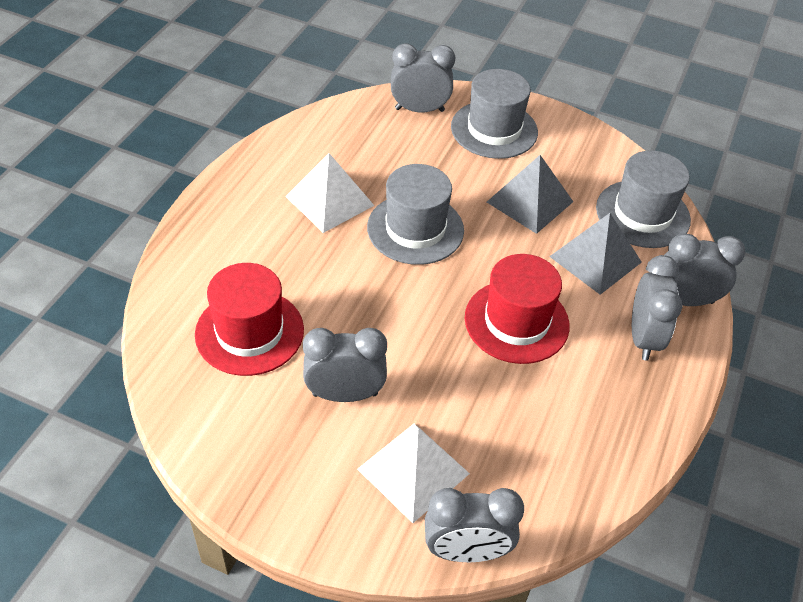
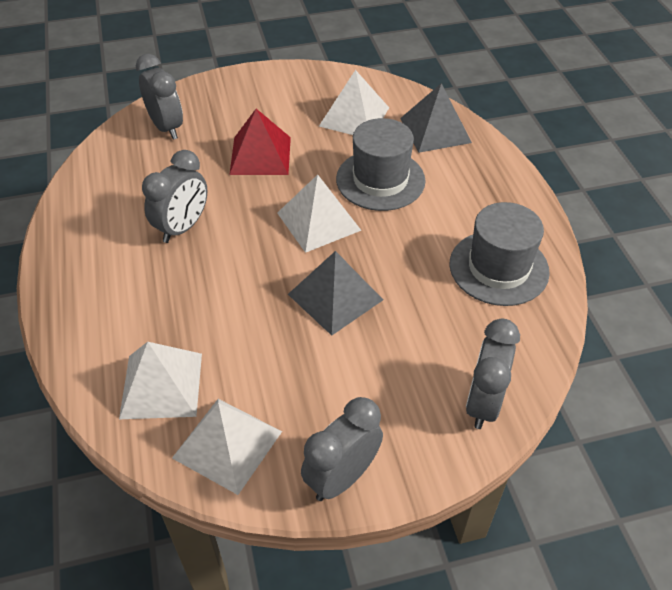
grey clock: [303,328,387,402] [391,43,455,113] [425,488,524,562] [632,255,682,361] [665,233,746,306] = 5 -> [136,54,183,140] [142,150,207,243] [301,397,383,501] [466,318,520,429] = 4
grey hat: [367,164,464,265] [451,69,538,159] [596,150,691,248] = 3 -> [336,118,425,211] [450,202,550,306] = 2
red hat: [195,263,304,376] [465,254,570,364] = 2 -> none = 0
red pyramid: none = 0 -> [229,109,291,175] = 1
white pyramid: [286,153,375,233] [357,423,470,523] = 2 -> [119,342,202,419] [172,399,282,495] [277,174,362,253] [319,70,389,135] = 4

